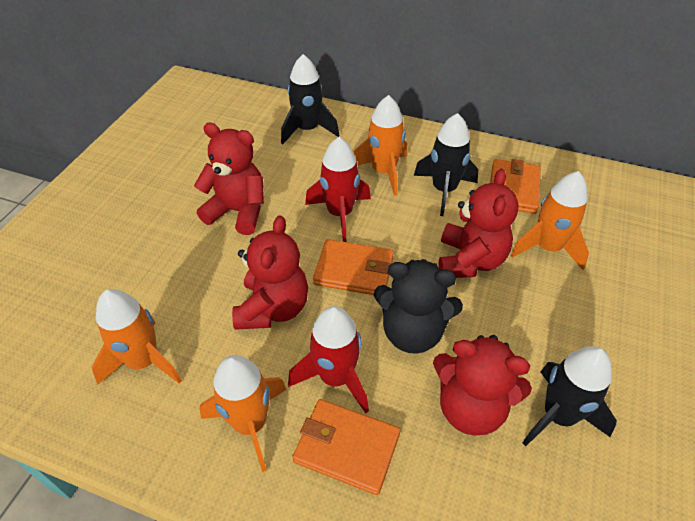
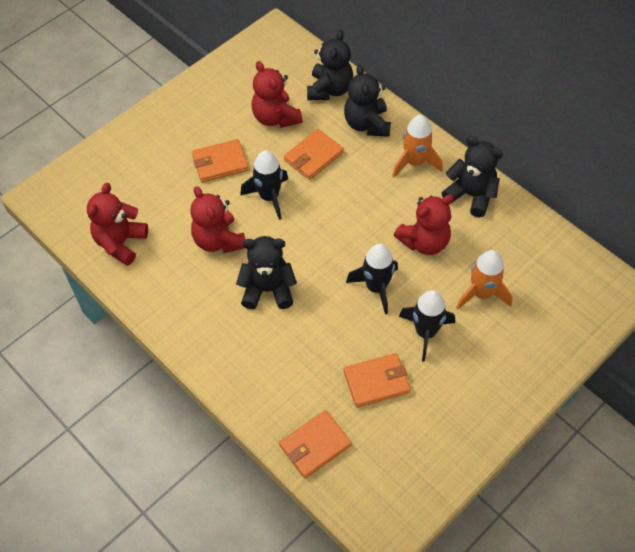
black teddy bear: [374,259,463,354] = 1 -> [236,236,297,309] [307,30,353,100] [344,64,391,137] [442,136,503,217] = 4
orange rocket: [91,289,182,385] [199,355,287,472] [353,95,407,196] [511,171,589,270] = 4 -> [392,115,443,177] [456,250,512,310] = 2
orange wallet: [292,399,400,495] [313,239,394,295] [490,159,541,214] = 3 -> [192,139,249,182] [279,410,352,478] [284,129,344,180] [344,353,411,408] = 4
red rocket: [288,306,369,414] [305,137,371,242] = 2 -> none = 0

